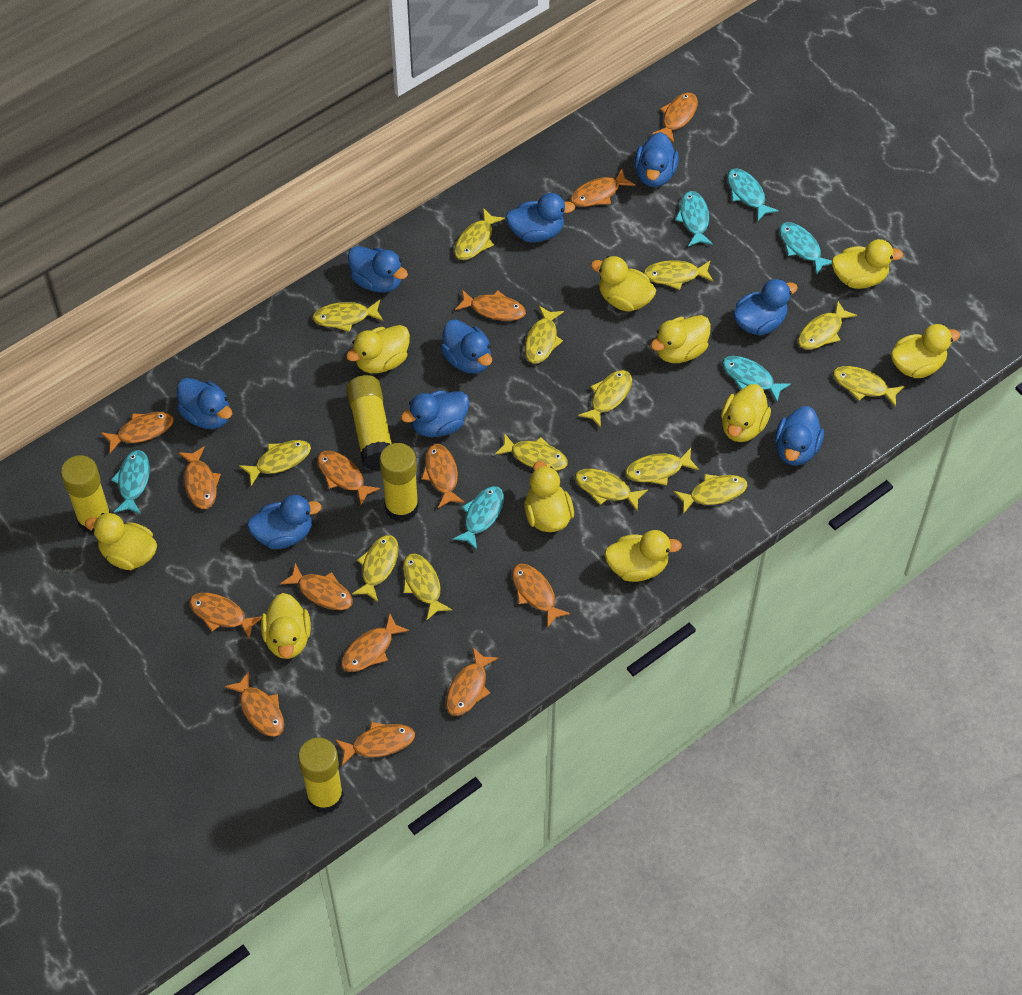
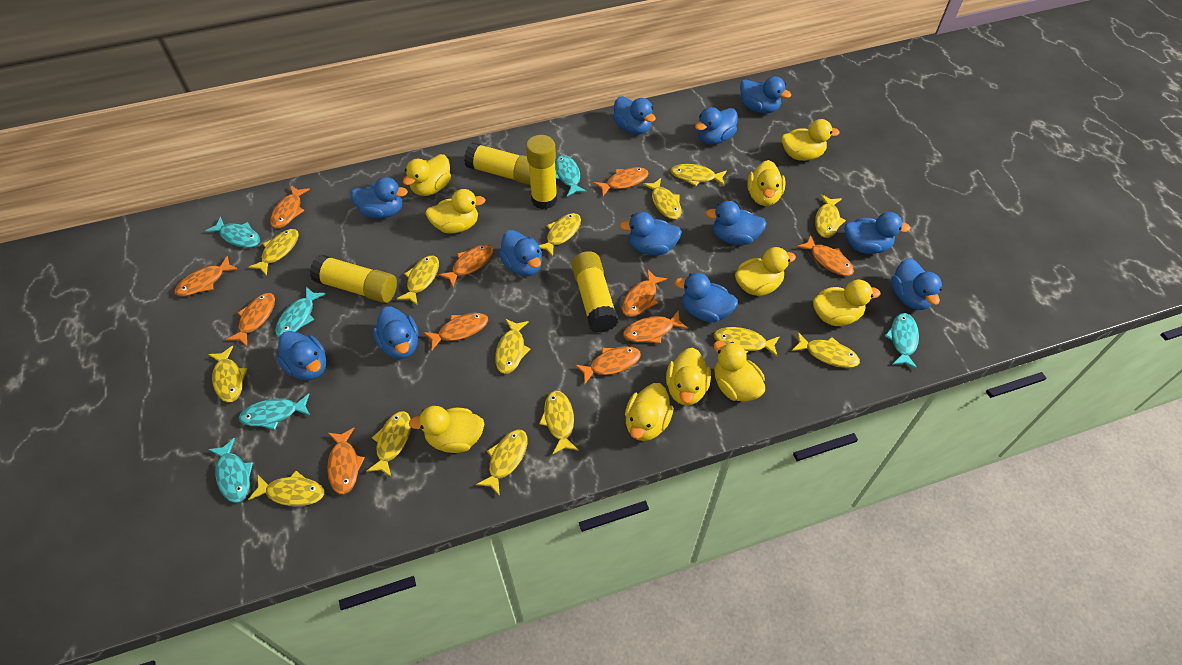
blue duck: [177,378,232,429] [247,495,322,549] [348,246,408,293] [401,390,469,437] [440,319,492,374] [506,193,575,243] [634,132,679,187] [733,279,798,335] [775,406,824,466] = 9 -> [276,331,326,380] [351,177,408,218] [373,307,419,359] [499,230,542,276] [613,96,656,135] [620,212,682,255] [675,273,738,322] [695,107,738,144] [706,201,767,245] [740,76,791,113] [845,212,910,254] [891,258,942,310] = 12
orange fish: [101,412,174,453] [178,446,221,509] [189,593,262,639] [225,671,284,737] [280,563,353,610] [317,451,380,505] [335,722,415,766] [341,613,409,672] [421,444,465,508] [446,648,498,716] [455,289,526,321] [512,564,571,628] [570,169,635,207] [652,93,698,143] = 14 -> [175,256,238,296] [226,293,275,346] [270,186,310,228] [327,428,365,494] [423,313,488,350] [438,245,493,287] [575,346,641,385] [593,167,649,196] [622,269,667,317] [623,310,688,344] [797,235,854,276] = 11

